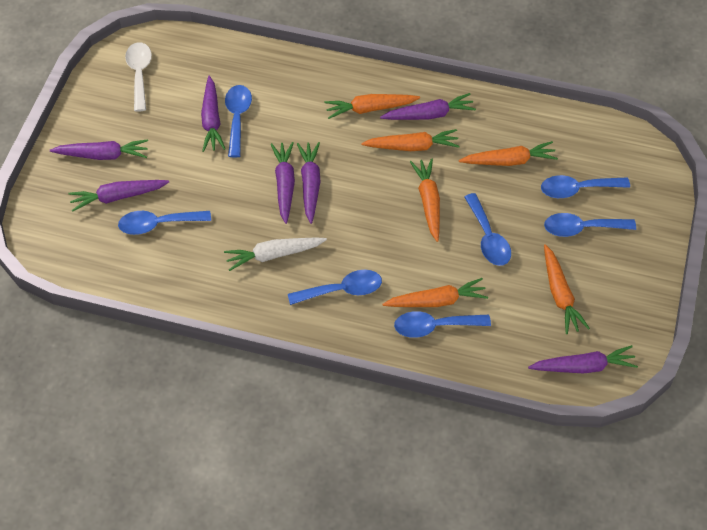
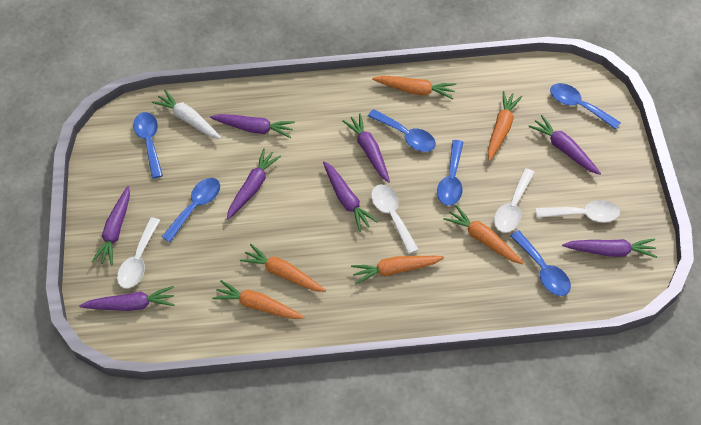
blue spoon: [118,211,211,235] [225,85,252,157] [288,270,382,305] [394,311,491,338] [464,193,511,266] [541,175,630,198] [544,213,636,237] = 7 -> [133,112,163,179] [162,178,220,242] [368,109,436,152] [437,140,463,206] [510,230,571,296] [550,83,621,130] = 6
purple carrot: [50,139,148,160] [68,180,169,212] [201,76,226,152] [271,142,295,224] [297,142,321,224] [380,93,476,120] [528,345,638,374] = 7 -> [79,286,175,311] [92,186,130,266] [210,114,295,138] [227,148,281,220] [323,161,378,232] [342,113,390,183] [528,115,601,175] [562,239,657,258] = 8
white spoon: [125,42,152,112] = 1 -> [117,217,160,288] [371,185,419,254] [494,168,535,233] [536,200,620,222] = 4

